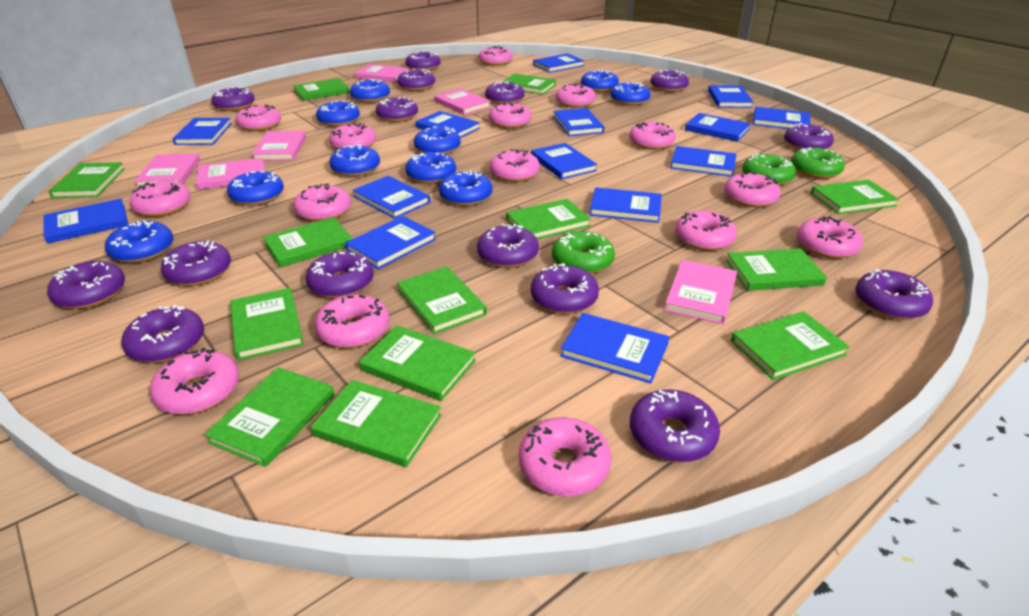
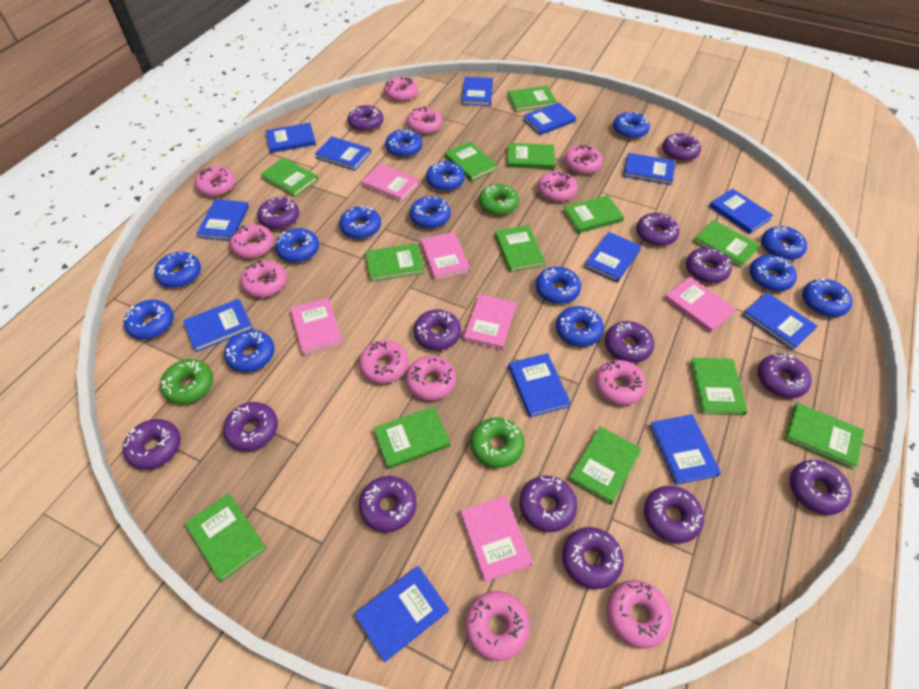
blue book: [43,199,128,244] [173,118,232,145] [345,216,436,269] [352,176,430,219] [415,111,480,138] [531,143,597,179] [533,54,584,73] [553,108,605,136] [560,313,669,384] [589,187,662,223] [670,146,737,177] [685,113,751,142] [708,85,753,108] [753,107,811,129] = 14 -> [183,299,253,352] [196,199,249,241] [266,123,316,153] [315,136,371,171] [354,566,449,663] [462,77,493,106] [508,353,571,417] [523,102,576,135] [584,232,641,282] [623,153,675,185] [649,414,721,485] [709,189,773,234] [742,292,817,351] = 13
blue donut: [105,220,174,263] [227,171,284,206] [316,101,360,126] [329,144,380,177] [350,79,390,103] [405,152,456,184] [414,126,461,154] [439,171,492,206] [581,70,619,92] [610,82,651,105] = 10 -> [124,300,174,340] [154,252,201,288] [224,330,275,372] [275,228,319,263] [339,205,381,239] [385,129,422,158] [410,196,451,229] [426,161,465,191] [536,267,581,304] [556,306,604,347] [613,112,650,139] [749,255,797,291] [761,226,807,260] [802,278,852,317] = 14
pink donut: [130,181,191,217] [150,348,239,415] [236,104,281,131] [293,183,351,221] [315,294,389,348] [329,123,376,150] [479,46,513,66] [489,102,532,128] [490,149,540,182] [519,417,611,496] [556,84,596,108] [629,122,676,150] [675,211,737,251] [724,172,781,208] [797,216,863,259] = 15 -> [195,166,236,197] [230,224,274,259] [240,260,287,298] [359,340,409,384] [384,77,418,102] [406,107,442,135] [406,356,456,401] [465,591,530,661] [538,171,578,202] [564,145,603,174] [595,360,647,405] [607,580,672,649] = 12

